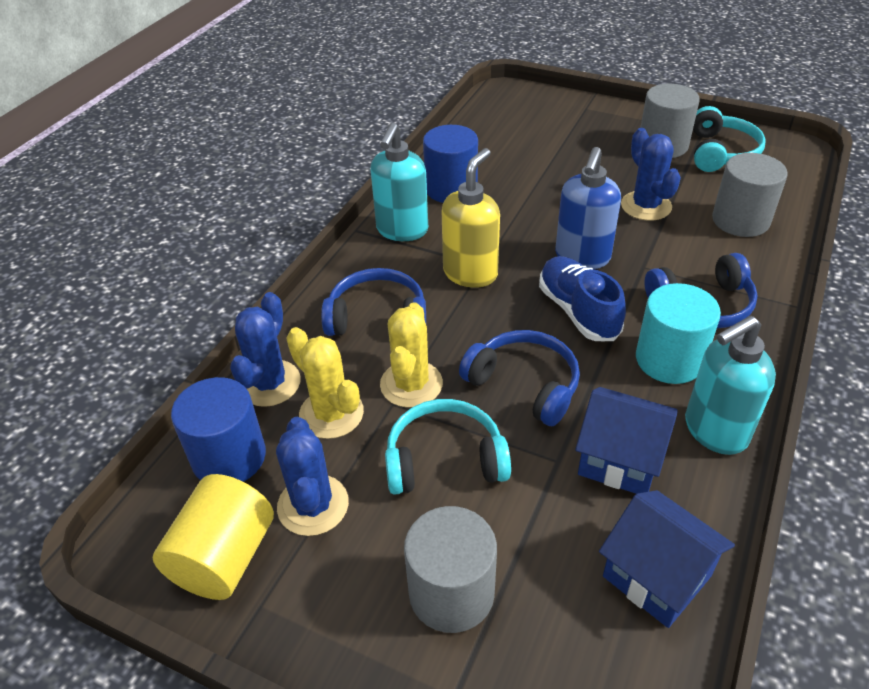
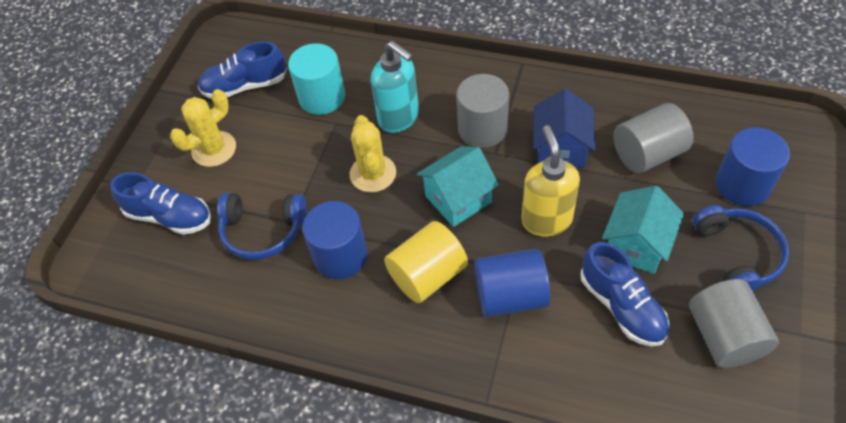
blue cactus: [230,292,300,407] [276,417,349,536] [621,128,681,221] = 3 -> none = 0
blue cylinder: [171,377,266,482] [423,125,478,203] = 2 -> [302,201,368,279] [474,249,551,317] [716,127,790,206] = 3
blue headphones: [321,268,426,336] [459,330,580,426] [645,253,758,328] = 3 -> [217,193,307,260] [692,205,789,291] = 2
blue house: [575,387,678,494] [599,490,735,628] = 2 -> [533,89,595,168] = 1
blue shoe: [539,256,626,341] = 1 -> [110,172,211,235] [198,41,287,99] [580,242,669,347] = 3
blue soap dispenser: [555,147,621,269] = 1 -> none = 0
turquoise headphones: [385,399,511,495] [693,106,766,172] = 2 -> none = 0
turquoise house: none = 0 -> [417,146,499,227] [602,186,684,274] = 2
turquoise soap dispenser: [370,123,428,241] [685,316,776,455] = 2 -> [371,41,419,133] = 1

